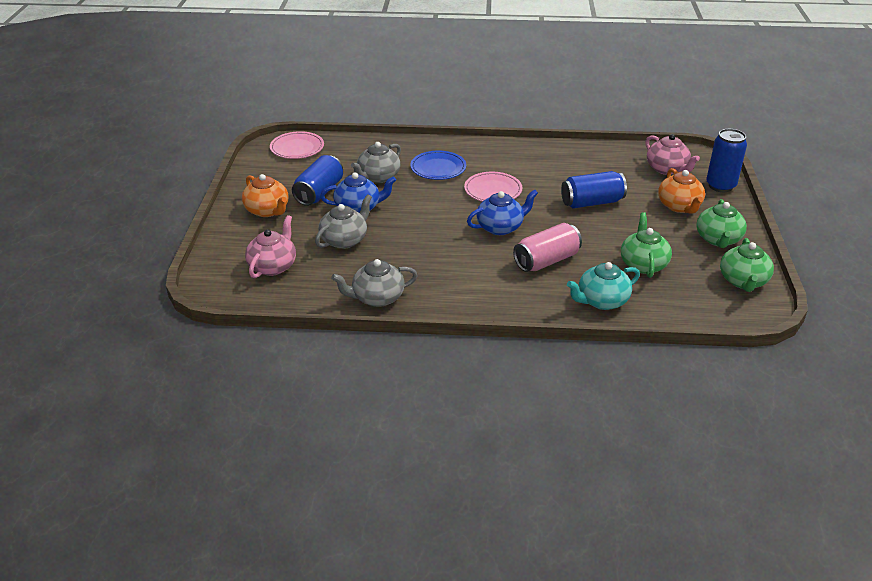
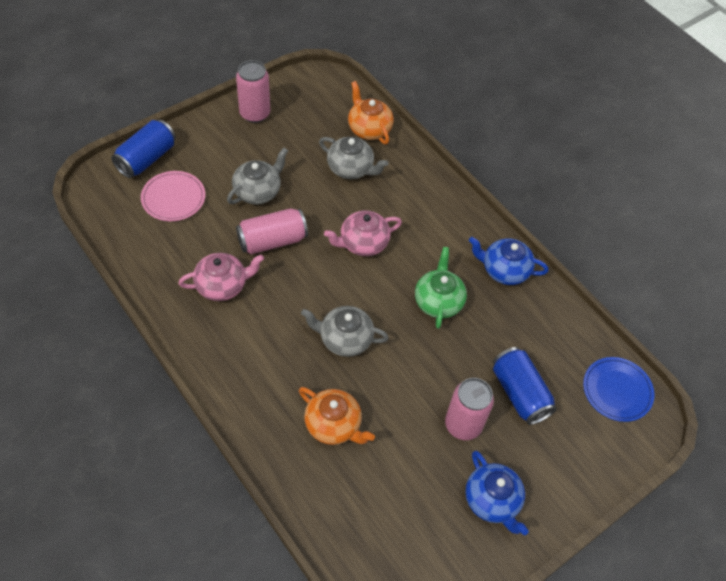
blue can: [292,155,343,206] [561,171,627,208] [706,129,747,192] = 3 -> [111,119,176,178] [493,347,557,425] = 2
green teapot: [621,212,672,278] [696,199,747,248] [720,238,774,292] = 3 -> [415,247,467,329] = 1
pink can: [513,223,582,272] = 1 -> [236,60,270,123] [236,208,308,255] [445,378,494,440] = 3
pink plate: [270,131,324,159] [464,172,522,202] = 2 -> [141,171,205,221] = 1
turquoise teapot: [567,262,640,310] = 1 -> none = 0

